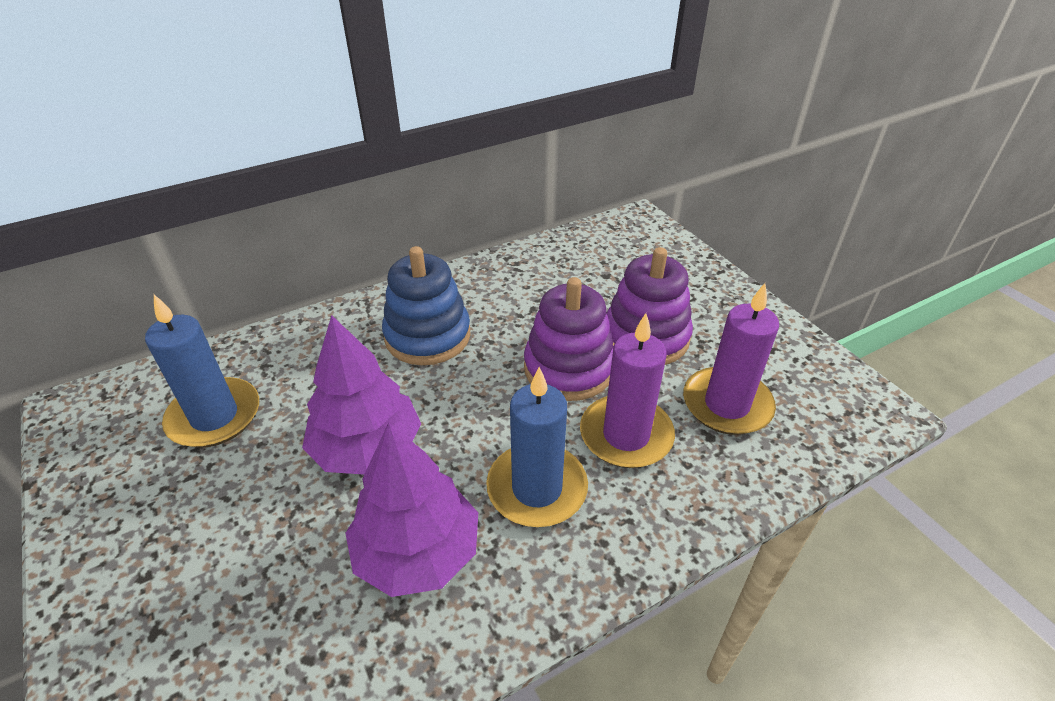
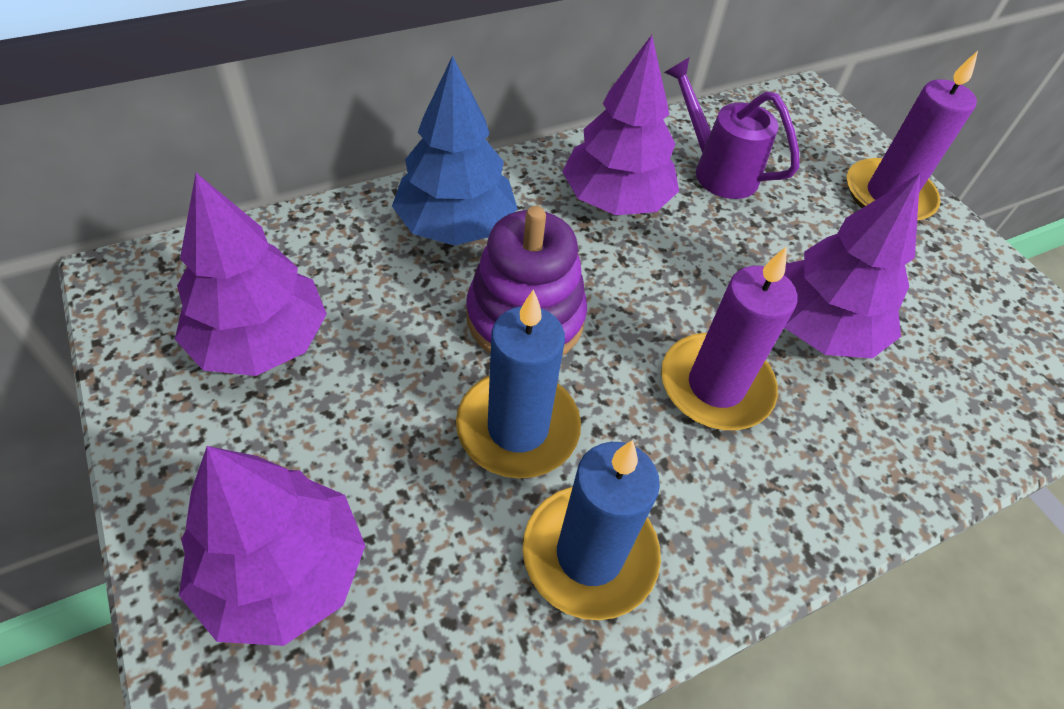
blue stacking toy: [382,246,471,365] = 1 -> none = 0
blue tree: none = 0 -> [392,55,518,246] = 1
purple stacking toy: [524,277,614,401] [606,247,693,365] = 2 -> [466,206,587,356] = 1
purple tree: [302,315,421,474] [346,423,478,597] = 2 -> [175,173,327,376] [179,446,365,646] [562,35,679,215] [784,173,920,359] = 4
purple watering can: none = 0 -> [664,57,799,199] = 1

